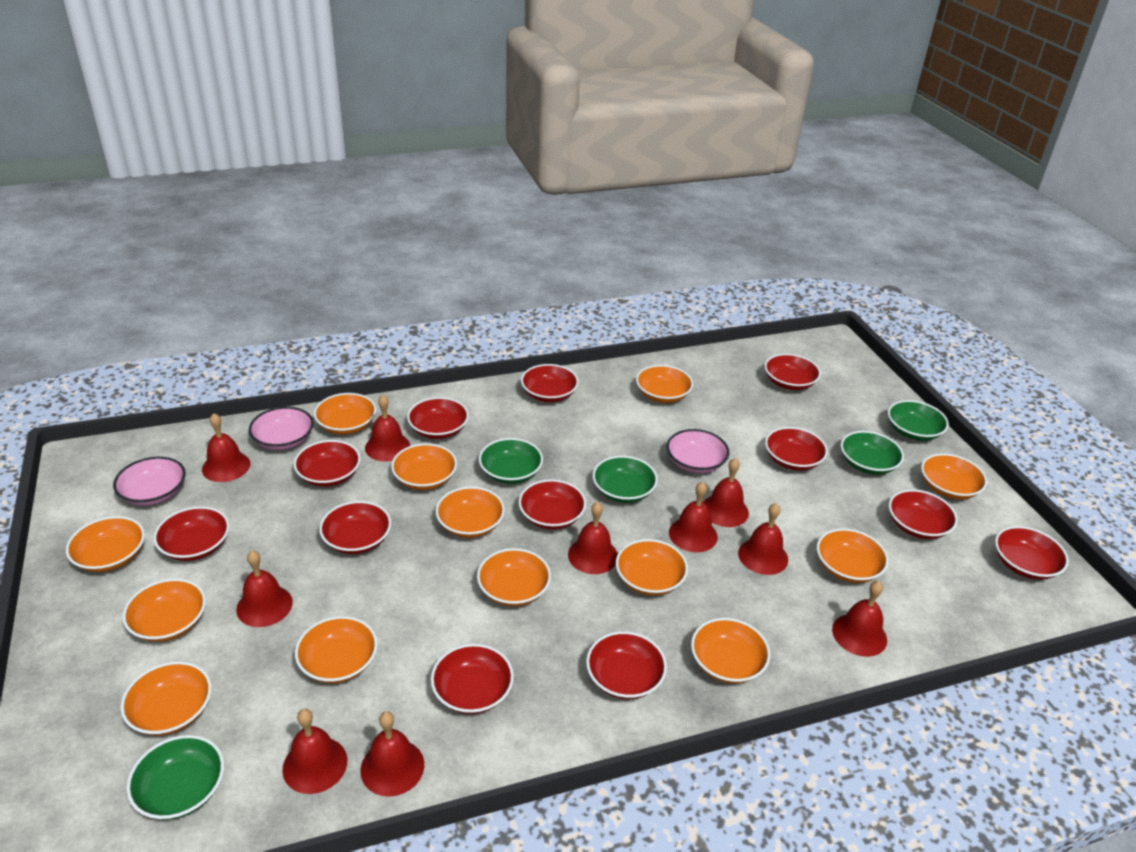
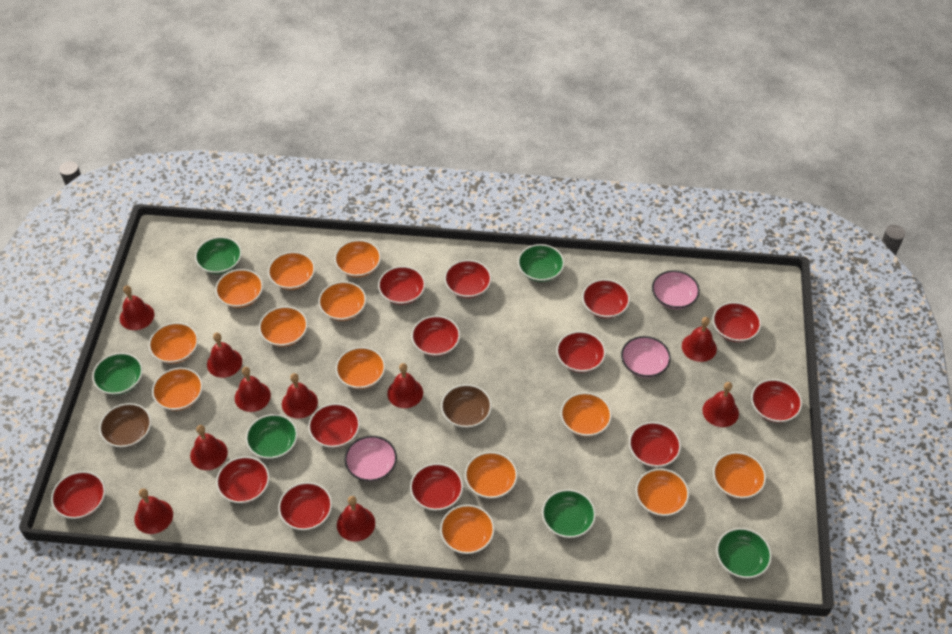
brown bowl: none = 0 -> [99,403,151,448] [441,384,492,428] = 2
green bowl: [126,735,224,820] [479,438,543,484] [592,456,658,503] [841,431,904,475] [888,400,949,441] = 5 -> [92,353,143,395] [195,237,242,274] [246,414,298,459] [518,244,564,282] [542,489,596,538] [716,528,772,578] = 6
red bowl: [154,506,230,561] [294,440,361,487] [319,501,391,554] [407,397,469,439] [431,644,514,714] [519,479,586,530] [521,364,579,402] [586,631,667,699] [764,354,821,390] [765,427,828,471] [889,489,958,539] [995,526,1069,580] = 12 -> [51,471,106,519] [216,456,270,503] [278,482,332,530] [308,403,360,448] [378,266,425,305] [410,463,463,511] [411,316,460,356] [444,260,492,298] [556,331,606,373] [582,279,630,318] [629,422,681,467] [712,302,761,342] [751,379,802,423] = 13

